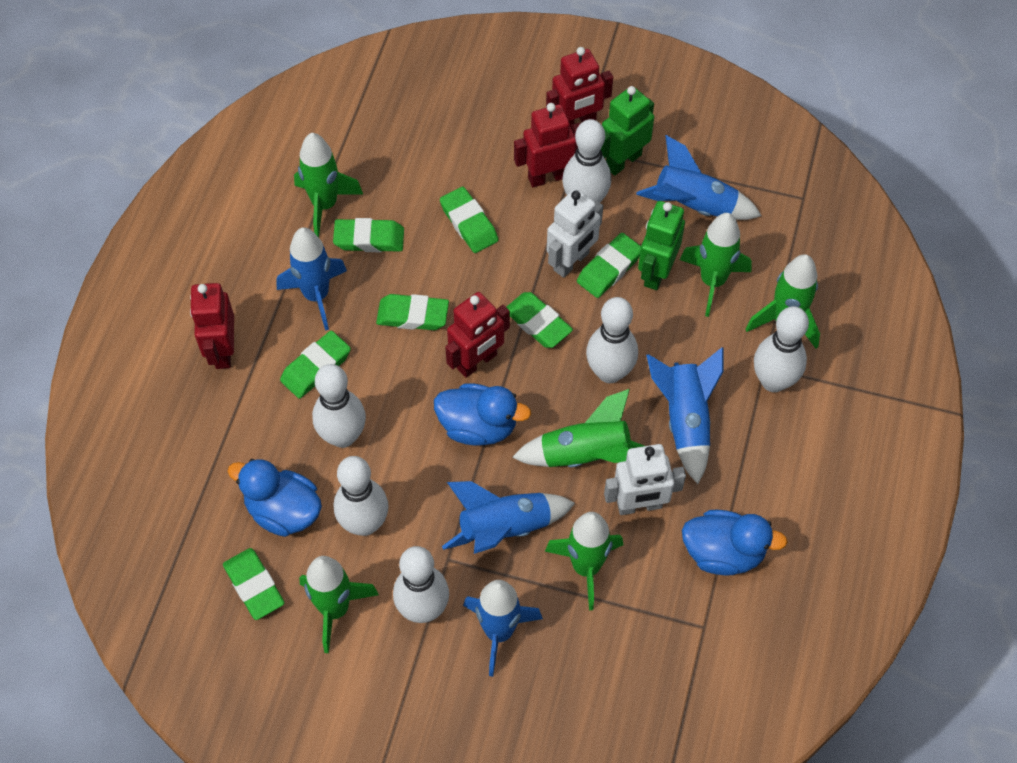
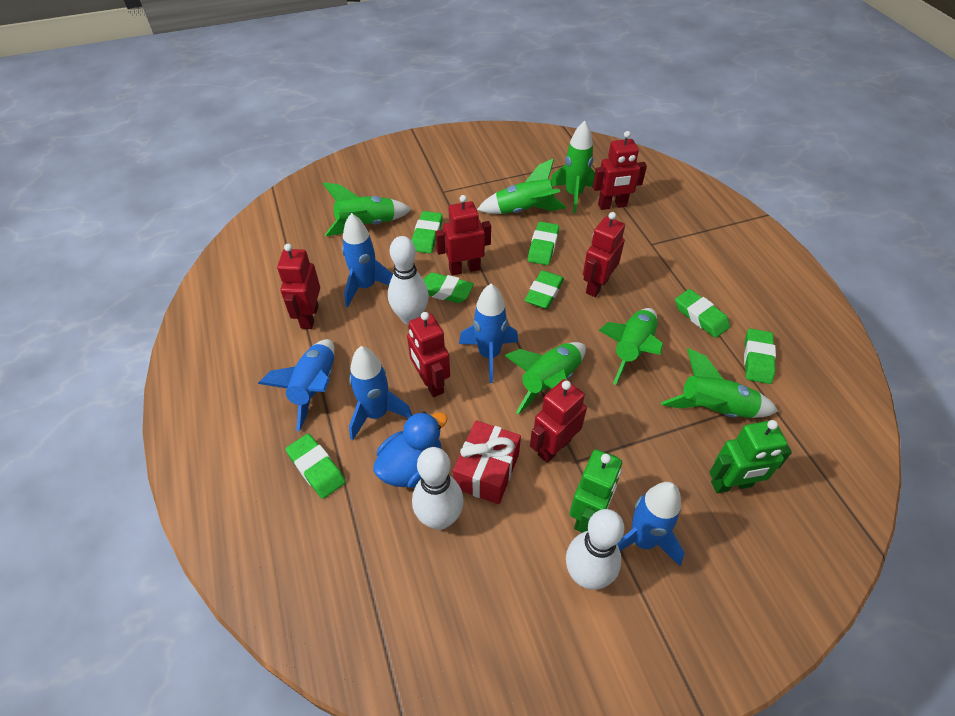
blue duck: [227,459,322,537] [434,383,531,446] [682,510,788,576] = 3 -> [373,412,448,488] = 1
red gift: none = 0 -> [453,420,521,504] = 1
red robot: [190,283,234,369] [445,292,510,378] [514,103,581,187] [546,47,613,127] = 4 -> [277,244,320,329] [407,312,450,397] [435,195,491,276] [530,379,587,463] [583,212,625,297] [593,131,647,210] = 6
white bowling pin: [312,364,366,448] [334,456,389,536] [393,546,449,623] [562,119,611,203] [586,297,638,383] [754,306,809,392] = 6 -> [388,236,429,325] [412,447,464,530] [566,509,624,590] = 3
white robot: [547,189,603,278] [604,444,686,515] = 2 -> none = 0

